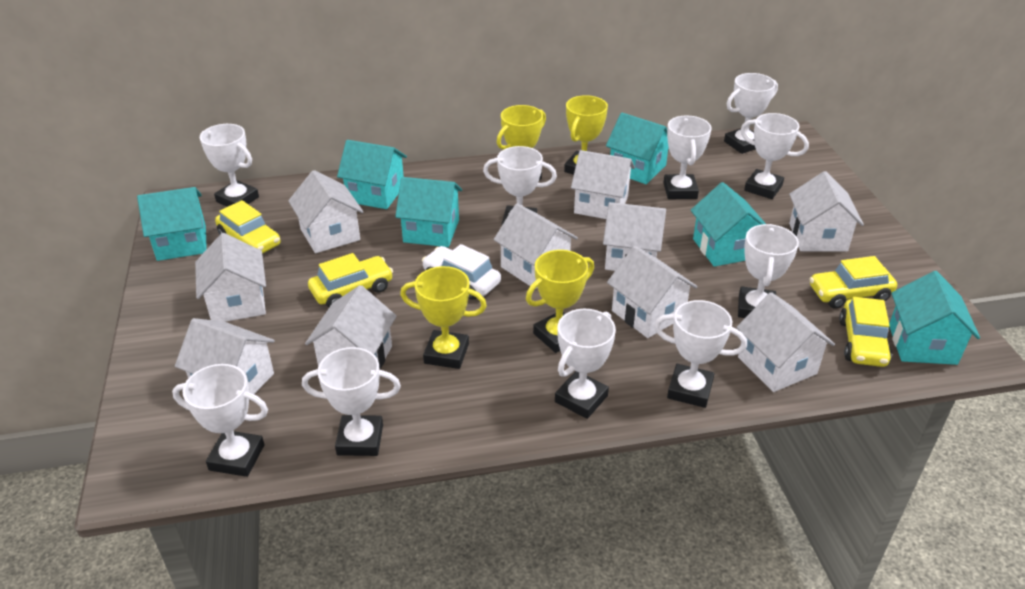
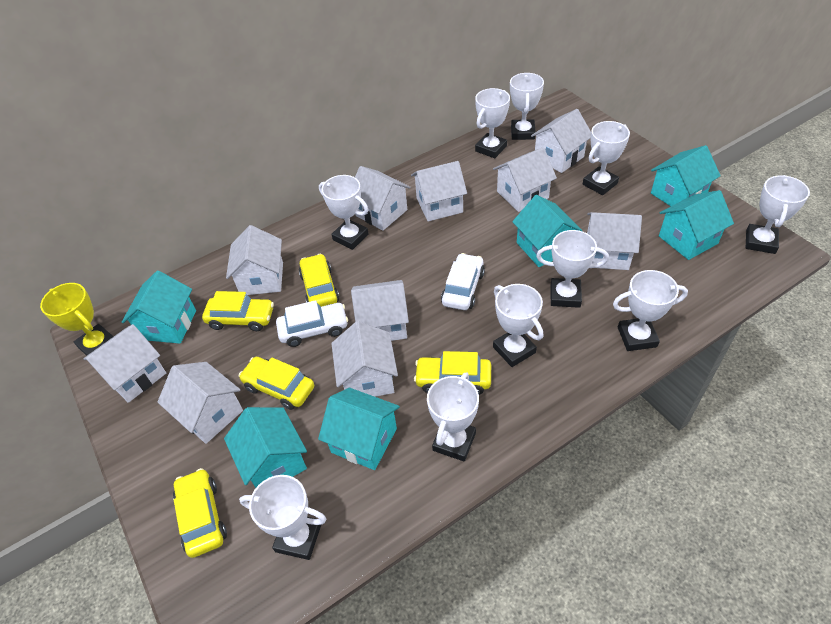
white car: [422,244,501,300] = 1 -> [276,300,348,347] [441,253,485,310] = 2
yellow car: [215,200,281,254] [308,253,393,307] [809,256,897,309] [839,297,892,367] = 4 -> [173,468,227,558] [202,291,274,331] [239,357,314,410] [299,254,339,307] [414,351,491,395] = 5
yellow trophy: [400,266,487,369] [497,105,546,180] [526,250,594,353] [564,95,608,175] = 4 -> [40,283,114,356] = 1

